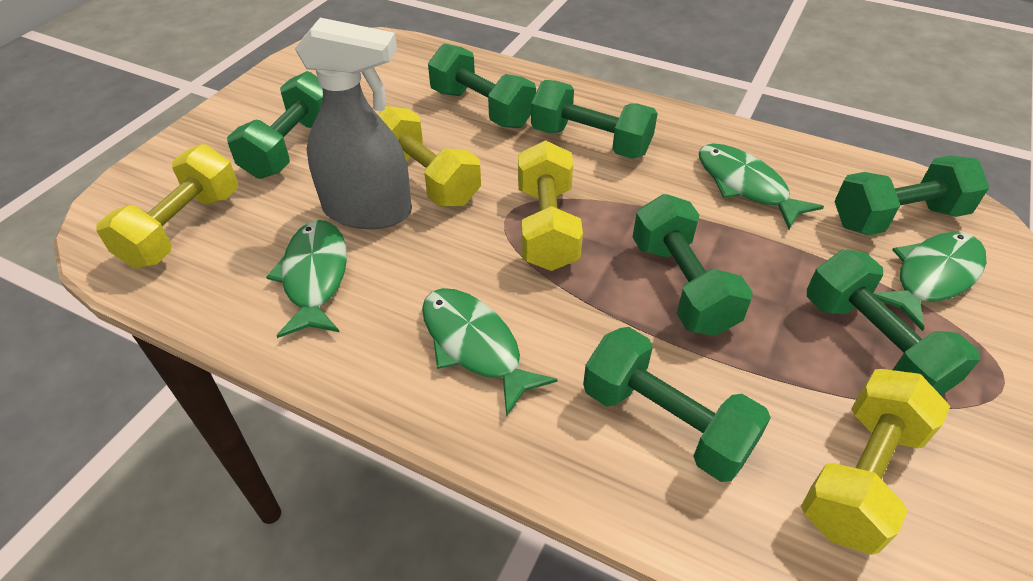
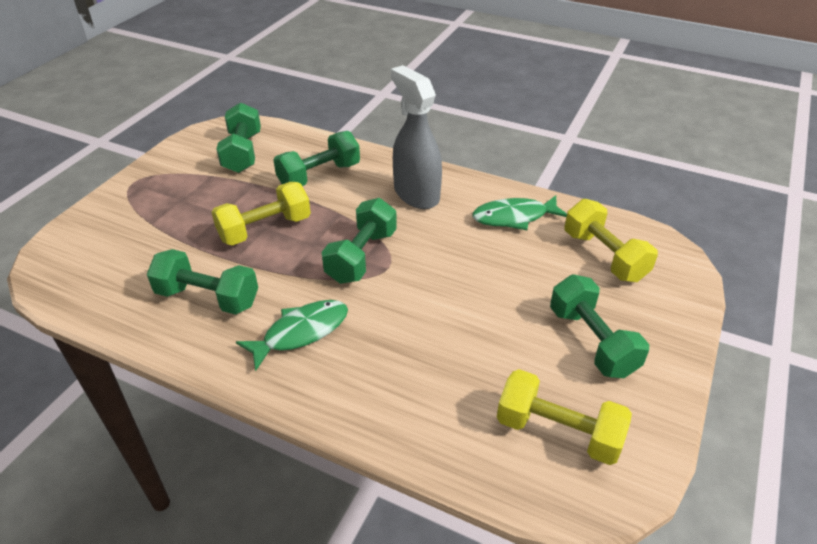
green dumbbell: [227,71,323,179] [428,43,536,128] [531,80,658,159] [583,327,771,482] [633,194,753,336] [807,249,980,395] [834,155,989,235] = 7 -> [147,249,258,315] [216,102,261,173] [274,131,360,186] [322,198,397,284] [550,274,649,378] = 5
green fish: [266,220,347,338] [422,288,558,417] [699,144,824,229] [873,232,987,331] = 4 -> [236,300,348,371] [472,195,567,230] = 2
yellow dumbbell: [96,144,238,269] [378,106,481,207] [518,140,583,271] [801,369,950,555] = 4 -> [212,182,311,245] [497,369,632,465] [565,199,658,282] = 3

